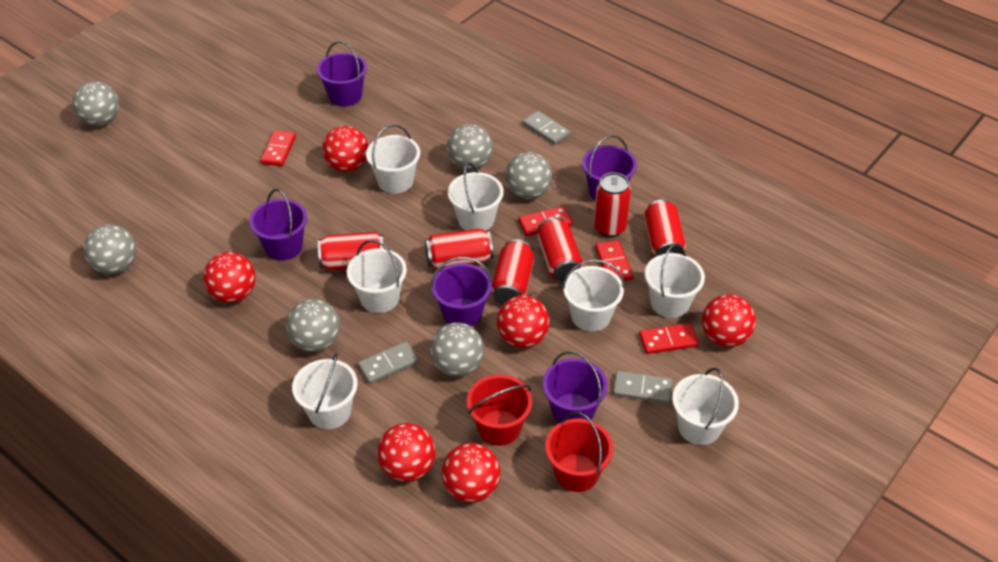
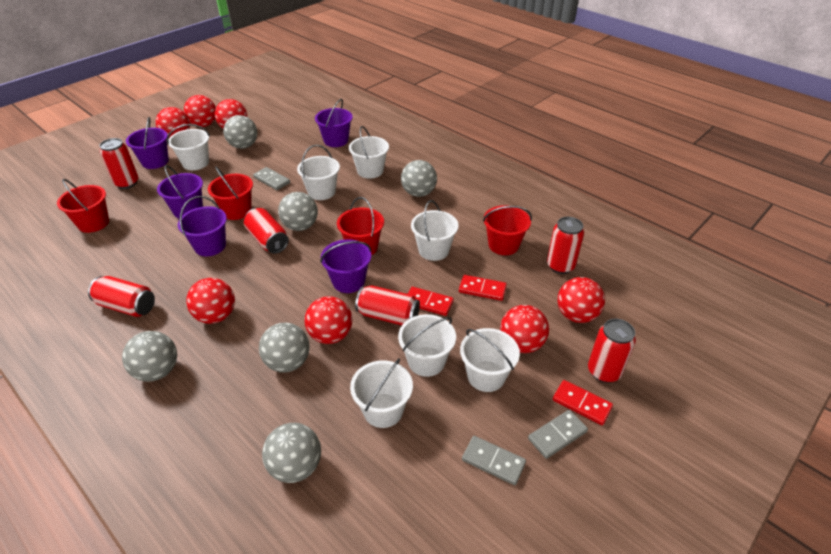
red ball: [203,252,256,303] [322,126,368,172] [377,423,436,482] [442,443,501,503] [497,295,550,348] [702,294,756,347] = 6 -> [156,107,190,138] [184,95,216,127] [186,278,235,324] [215,99,247,129] [305,296,352,344] [500,305,549,353] [557,277,605,323] = 7
red bucket: [467,374,532,446] [545,411,613,492] = 2 -> [57,179,109,233] [208,167,253,220] [337,197,384,255] [483,205,532,255] = 4
red domino: [260,130,296,166] [518,206,573,236] [595,240,633,281] [639,323,699,354] = 4 -> [408,287,454,316] [459,275,507,301] [553,380,613,425] = 3

